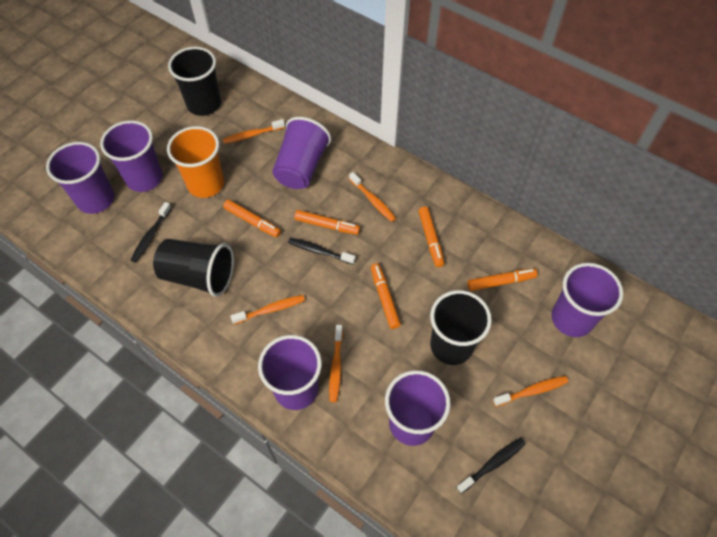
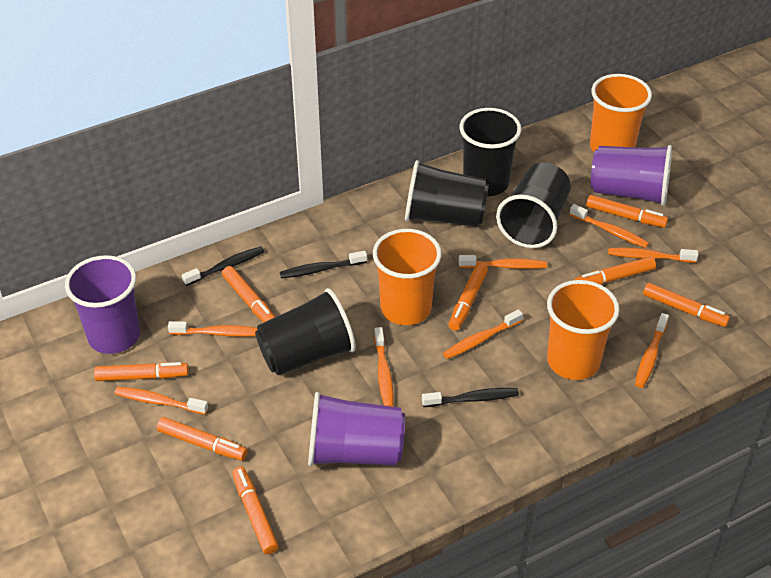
black cup: [153,239,234,297] [168,47,221,116] [430,290,492,365] = 3 -> [255,288,356,375] [405,160,489,227] [459,108,521,196] [496,163,571,248] = 4
orange cup: [167,126,224,198] = 1 -> [373,229,442,325] [547,280,620,380] [590,74,652,152] = 3
orange marker: [223,200,281,237] [294,210,360,235] [371,263,401,329] [419,207,444,267] [467,268,538,291] = 5 -> [94,362,189,381] [157,417,248,461] [222,266,275,323] [232,467,279,554] [448,263,488,331] [575,256,656,285] [586,195,668,228] [643,283,730,327] = 8
orange toothbrush: [223,119,285,144] [230,295,305,324] [329,325,343,402] [349,172,396,222] [493,376,568,407] = 5 -> [114,387,208,415] [168,321,257,337] [374,327,394,407] [443,309,523,359] [459,255,547,269] [569,204,649,248] [608,248,698,263] [635,313,669,388] = 8
purple cup: [46,142,115,214] [100,121,163,192] [258,335,322,410] [272,117,331,189] [385,370,450,446] [551,263,623,337] = 6 -> [65,255,140,354] [308,392,405,467] [591,145,672,206] = 3

